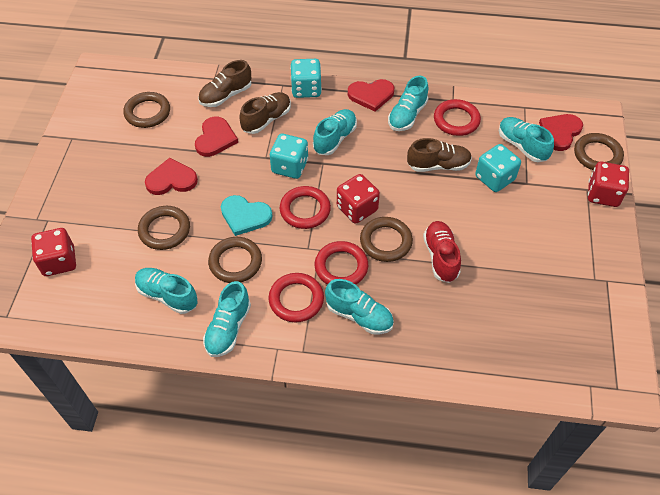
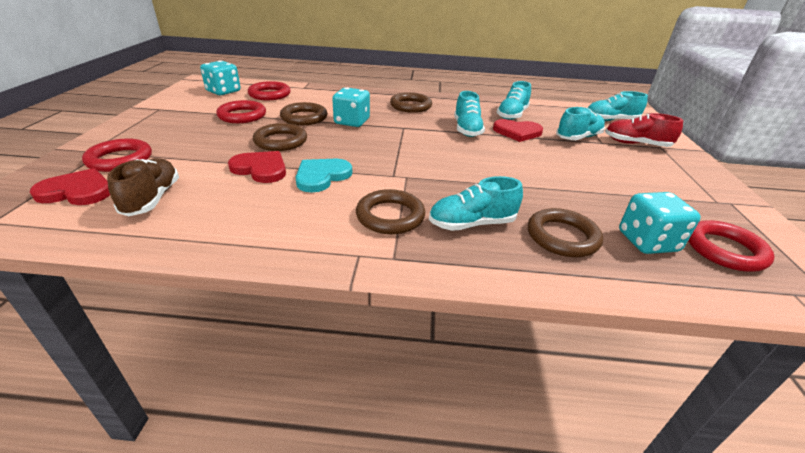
brown shoe: [198,60,251,107] [239,92,291,134] [407,138,472,172] = 3 -> [107,158,179,216] = 1
red dice: [31,228,76,276] [337,174,380,224] [588,162,629,207] = 3 -> none = 0
red heart: [145,158,198,195] [195,117,238,157] [348,79,394,112] [539,114,583,151] = 4 -> [30,168,110,205] [228,151,286,183] [493,119,543,142] = 3
turquoise shoe: [135,268,198,314] [203,281,251,357] [313,109,357,155] [325,279,394,335] [388,76,428,131] [499,117,554,162] = 6 -> [429,176,523,231] [454,91,485,137] [497,81,531,120] [556,107,605,140] [588,91,648,121] = 5

